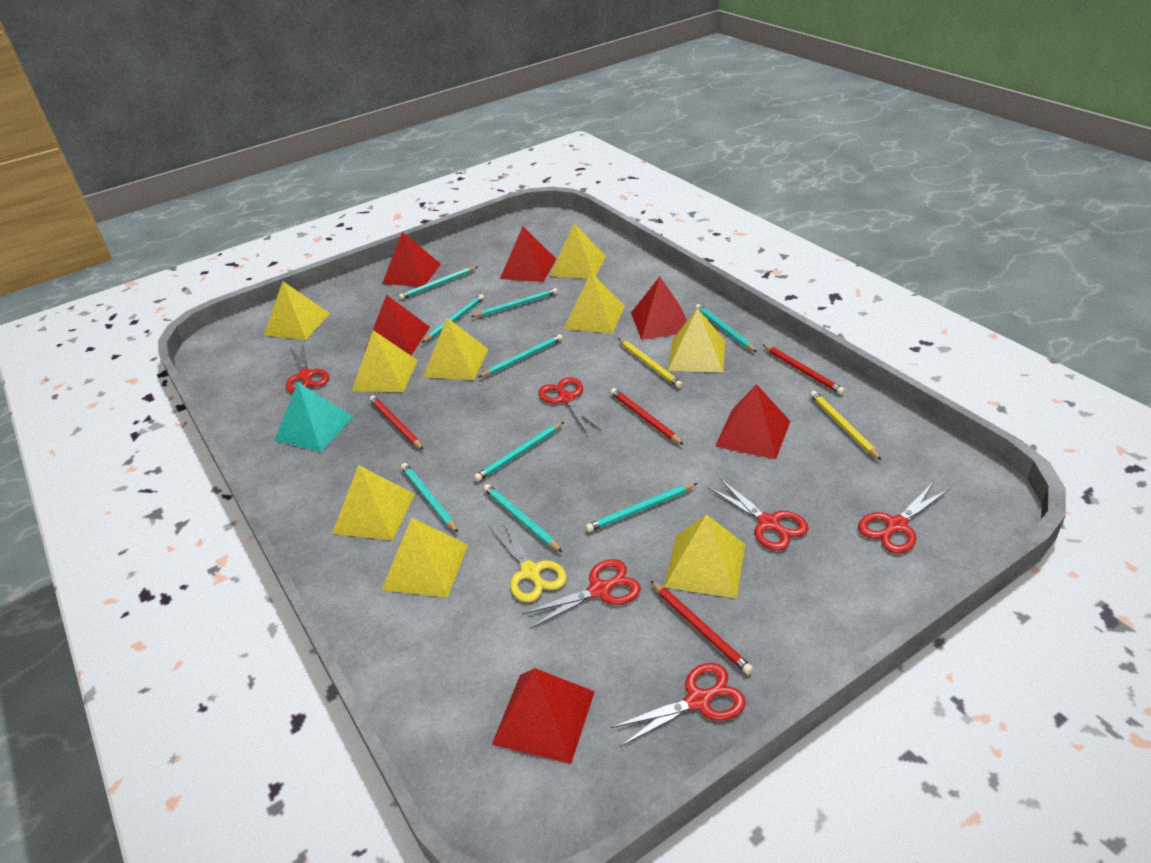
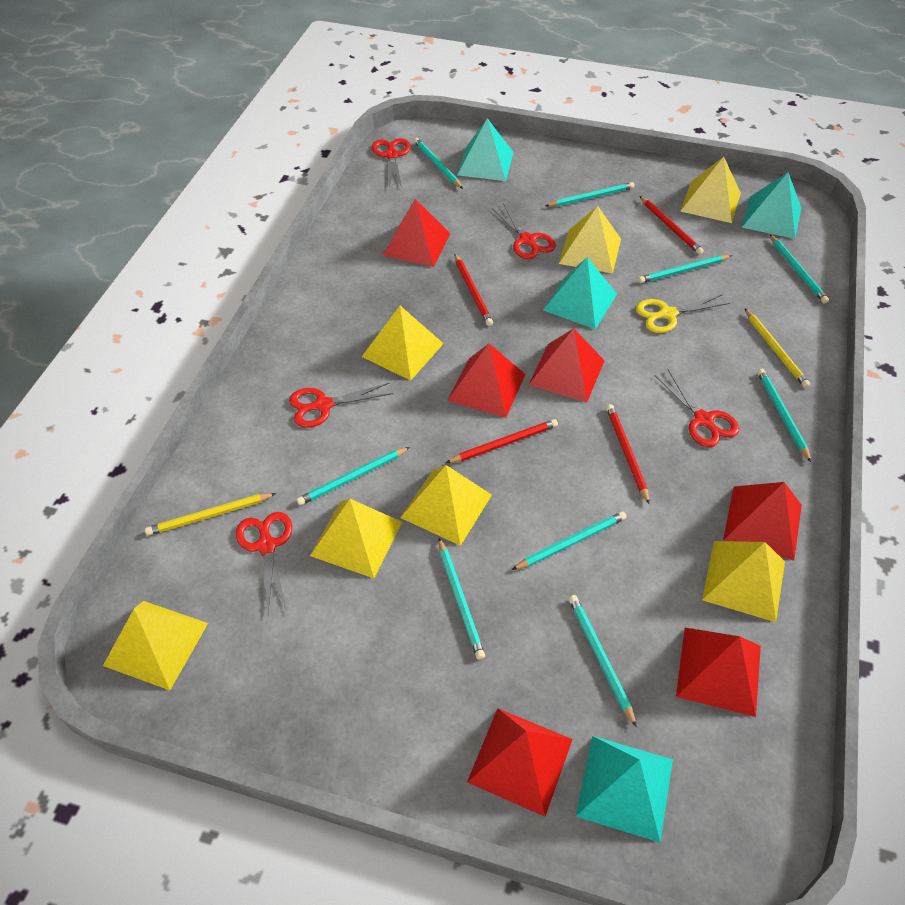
red scissors: [286,344,329,393] [522,559,641,629] [539,377,602,434] [611,663,746,747] [708,479,808,551] [858,483,949,553] = 6 -> [236,512,292,613] [289,383,393,428] [372,138,411,187] [492,203,556,259] [655,369,739,447] = 5
turquoise pyramid: [274,382,354,452] = 1 -> [457,118,514,181] [543,257,617,329] [576,736,673,843] [742,172,801,239] = 4
yellow pyramid: [264,282,330,340] [332,465,415,540] [352,330,418,392] [382,518,468,597] [423,318,488,380] [550,223,606,279] [564,273,625,334] [664,514,745,598] [668,308,725,373] = 9 -> [103,601,208,690] [310,499,402,578] [362,306,444,381] [400,465,492,546] [559,206,621,273] [681,157,741,223] [702,541,785,622] = 7

